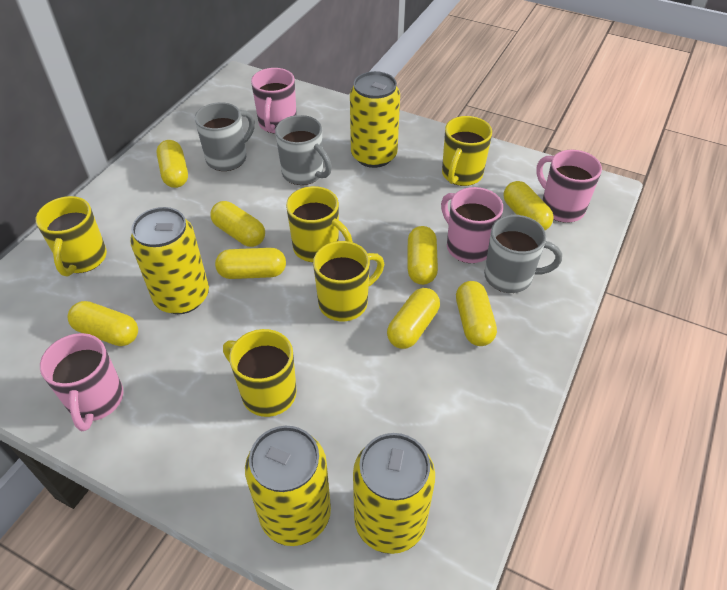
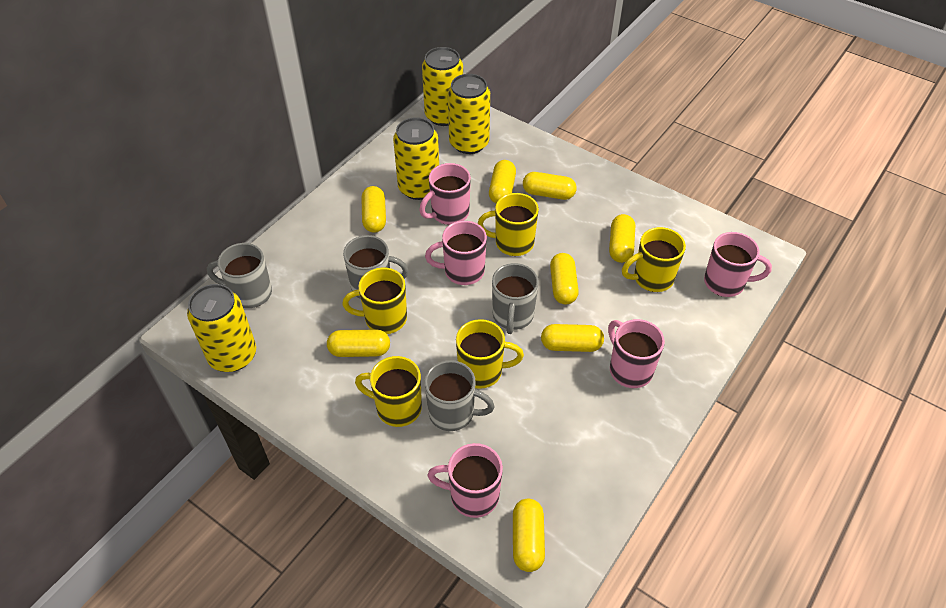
grey mug: [195,102,255,171] [275,115,332,185] [484,215,562,293] = 3 -> [207,243,272,308] [343,235,409,299] [424,360,495,431] [492,263,539,334] = 4
pink mug: [40,333,123,431] [251,68,297,133] [441,187,503,263] [536,150,602,223] = 4 -> [419,163,471,225] [425,221,487,285] [427,443,503,518] [608,319,665,388] [704,232,772,297] = 5

